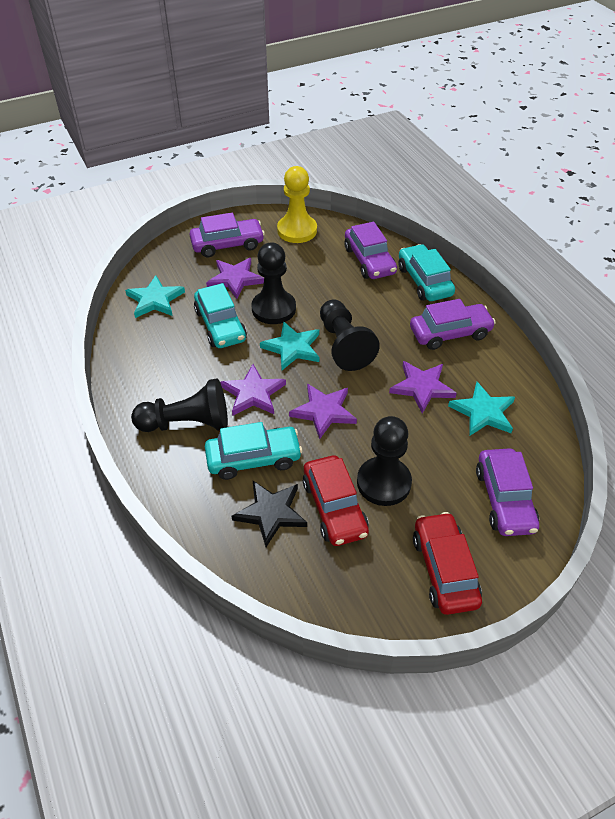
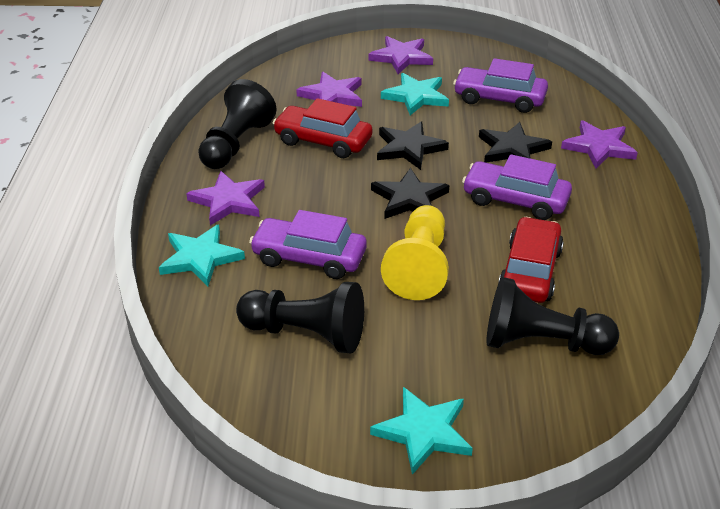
black pawn: [131,378,228,432] [251,242,296,324] [320,299,380,371] [357,416,412,506] = 4 -> [198,79,276,169] [236,282,364,353] [486,277,619,355] = 3
black star: [232,481,307,547] = 1 -> [371,168,449,219] [377,121,449,170] [479,122,552,163] = 3
purple car: [189,213,265,257] [344,222,397,279] [410,299,496,350] [476,448,539,536] = 4 -> [249,210,367,279] [453,58,548,113] [462,154,572,220] = 3
turquoise car: [194,283,247,348] [205,422,303,480] [398,244,455,301] = 3 -> none = 0

